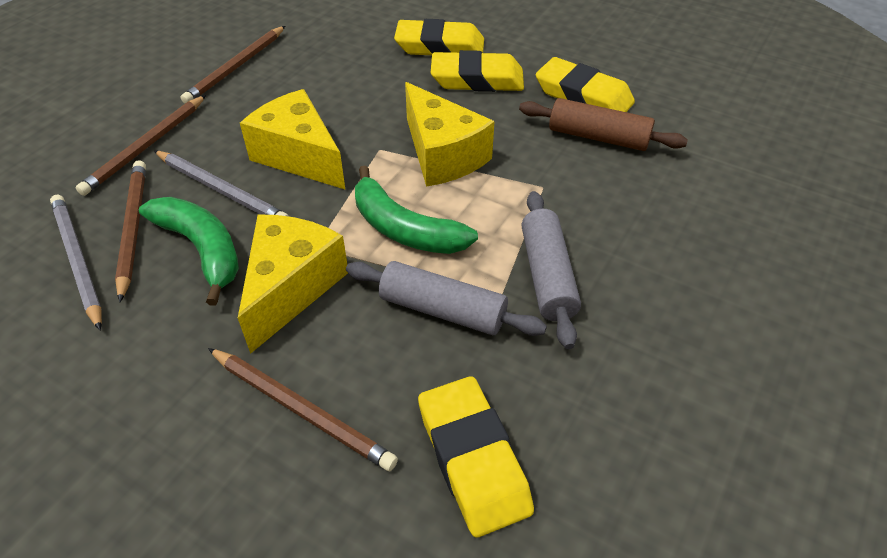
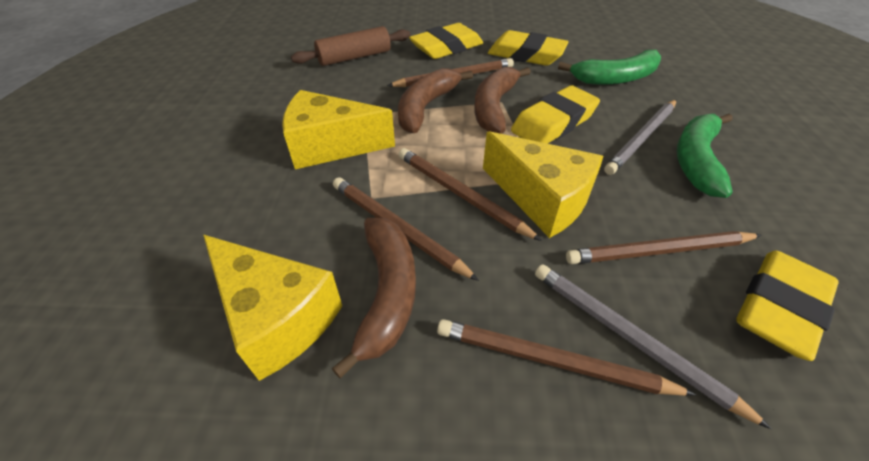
brown banana: none = 0 -> [332,218,416,378] [398,68,473,133] [474,67,531,134] = 3
brown pencil: [76,95,206,196] [115,160,146,302] [181,26,285,103] [208,348,398,471] = 4 -> [333,177,479,281] [387,58,514,87] [398,148,542,241] [437,319,696,396] [566,231,762,264] = 5
grey rolling pin: [346,261,547,336] [522,191,581,349] = 2 -> none = 0

